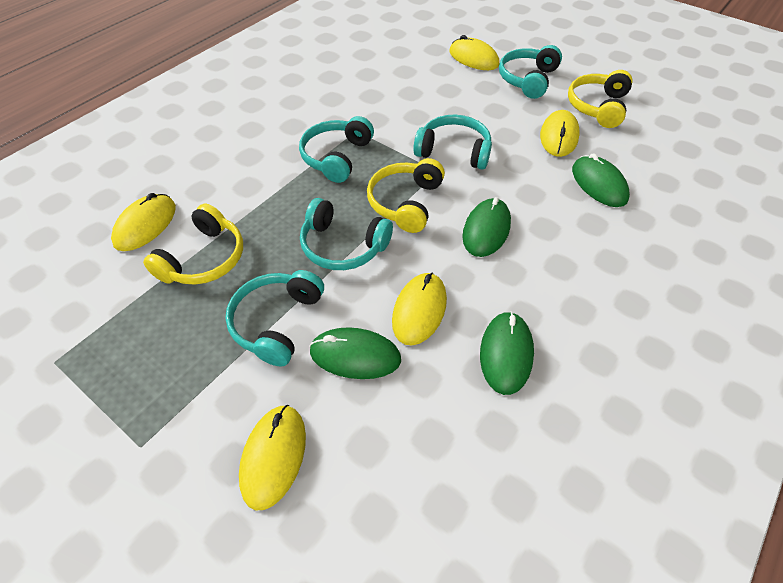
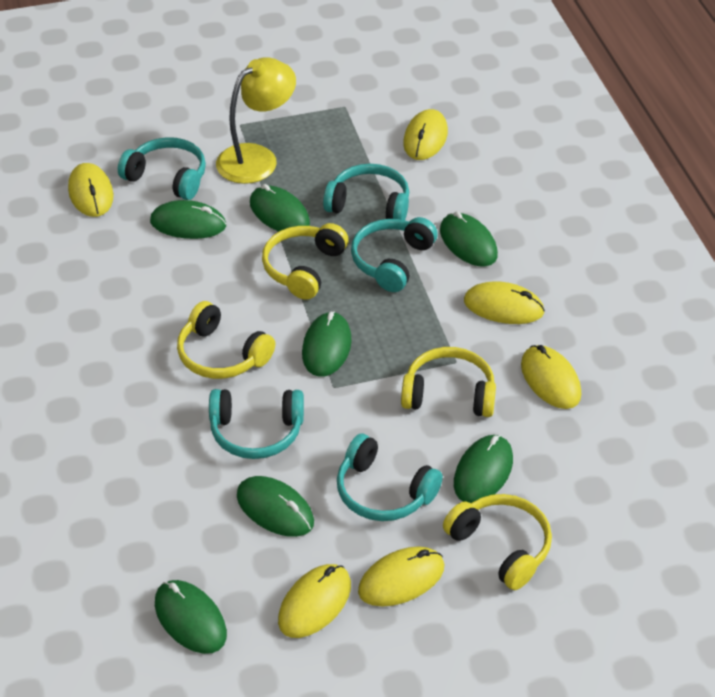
green mouse: [309,327,401,379] [462,197,511,257] [480,311,534,395] [572,153,630,207] = 4 -> [150,200,226,239] [155,580,227,654] [237,476,314,537] [250,184,310,231] [302,312,352,377] [440,211,498,267] [454,435,513,503] = 7
yellow headphones: [143,204,243,285] [367,158,445,233] [568,70,633,128] = 3 -> [177,301,275,379] [262,223,349,300] [401,347,496,417] [443,494,552,590] = 4
yellow lamp: none = 0 -> [216,57,296,184] = 1
yellow mouse: [111,193,176,251] [239,405,306,510] [392,273,447,345] [449,35,499,70] [540,110,580,157] = 5 -> [68,163,113,217] [278,564,351,638] [358,546,444,606] [403,109,448,160] [464,281,545,324] [521,345,581,409] = 6

